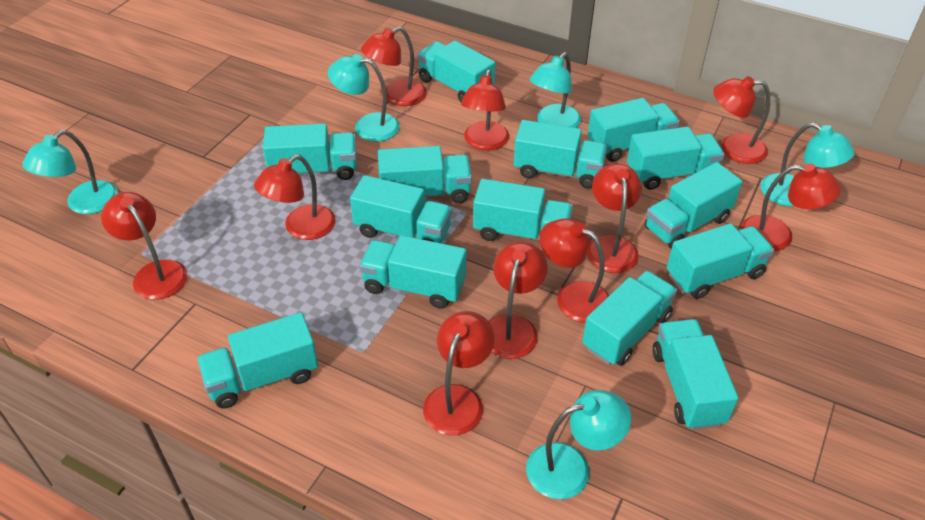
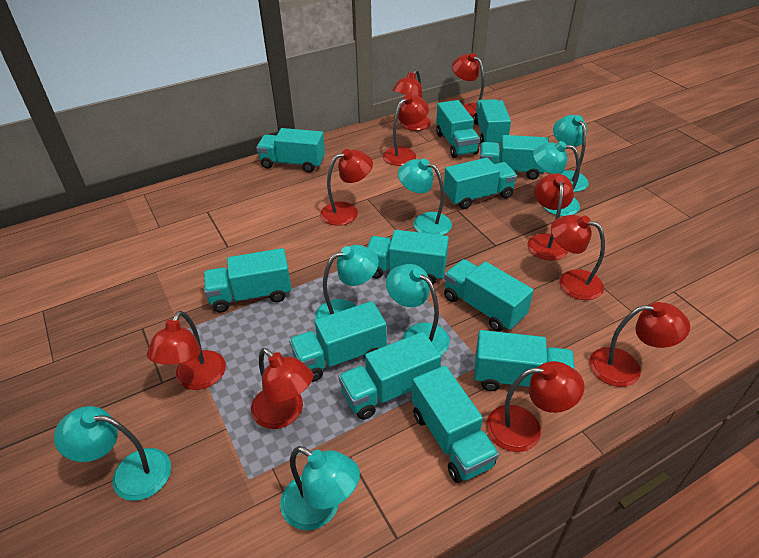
turquoise lamp: [22,130,118,214] [328,54,400,142] [526,390,631,499] [530,52,581,128] [761,123,855,206] = 5 -> [54,406,171,501] [280,446,360,530] [315,245,379,320] [386,264,450,355] [398,159,452,235] [533,141,580,216] [553,115,589,192] = 7
turquoise truck: [197,313,318,408] [263,123,357,180] [350,175,452,243] [359,235,466,309] [378,146,472,203] [417,41,495,102] [473,179,573,241] [514,120,607,189] [582,271,677,366] [587,98,680,162] [627,127,724,190] [645,162,742,249] [652,319,738,430] [667,223,774,299] = 14 -> [204,248,291,313] [256,128,325,173] [289,301,387,382] [339,332,441,420] [367,230,449,285] [412,365,499,483] [436,100,480,158] [444,158,517,209] [444,259,533,332] [473,99,511,146] [474,330,575,391] [480,135,549,180] = 12

